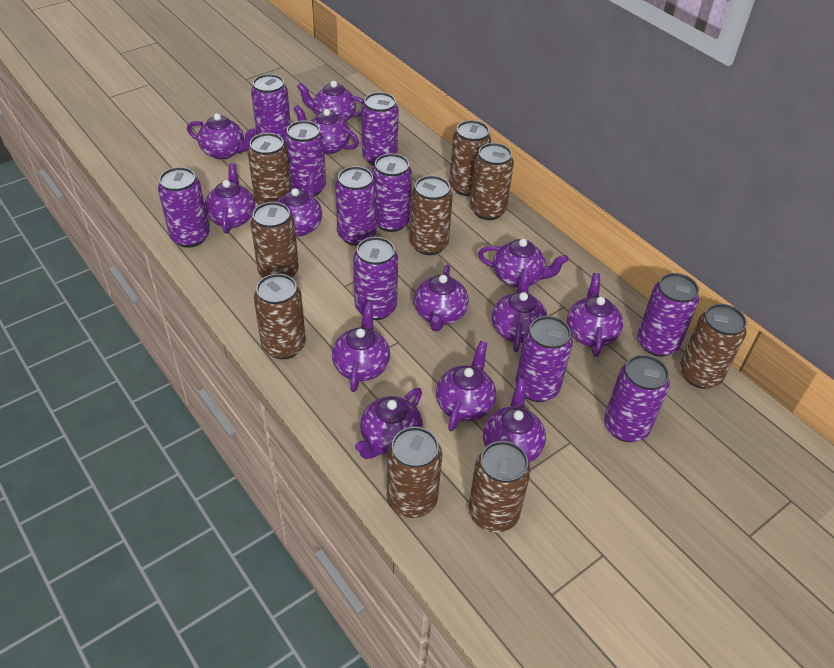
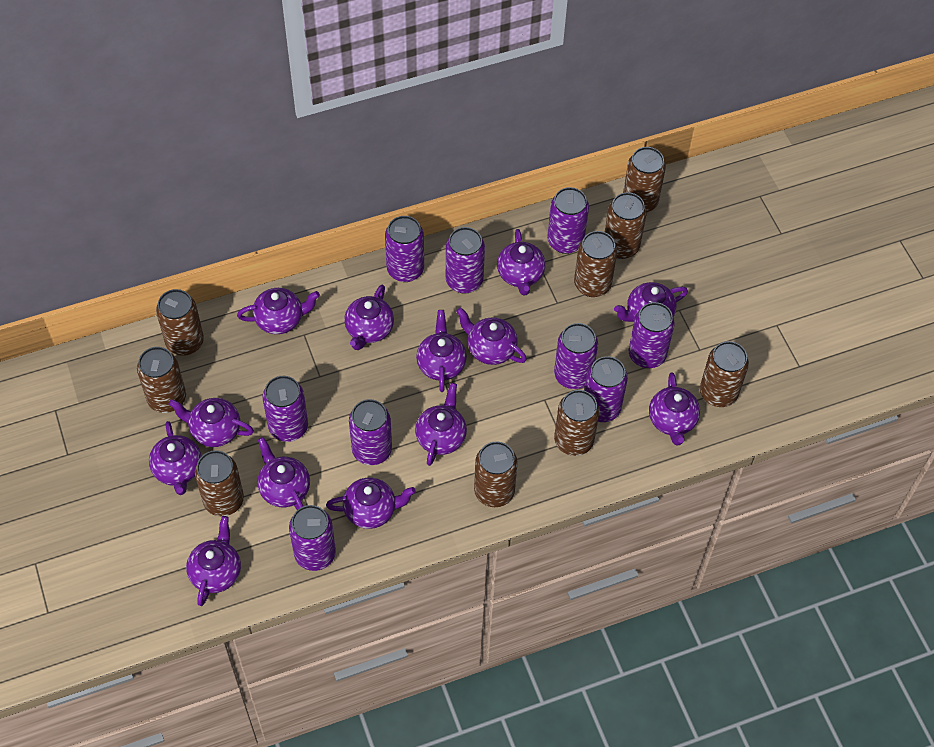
purple can: [158,167,210,248] [251,74,291,144] [284,121,326,196] [335,166,376,246] [353,237,398,320] [362,92,399,166] [372,153,412,232] [515,316,573,402] [604,355,670,442] [637,273,699,357] = 10 -> [263,376,308,442] [289,505,336,571] [349,399,392,465] [385,216,424,282] [446,227,485,294] [547,187,589,254] [554,323,598,389] [584,356,628,422] [629,302,675,368] = 9

